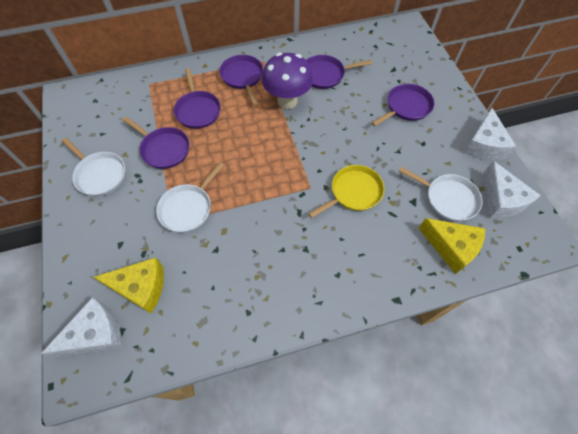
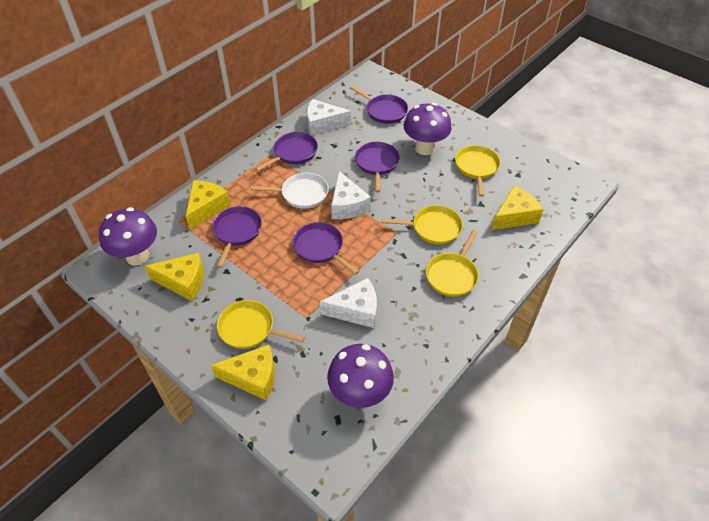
purple mushroom: [262,52,313,109] = 1 -> [99,207,157,266] [327,344,394,408] [404,103,452,155] = 3
white pan: [62,138,125,196] [156,162,224,233] [399,167,483,221] = 3 -> [251,173,329,209] = 1
yellow cheese: [94,257,164,313] [419,218,485,274] = 2 -> [145,253,204,301] [186,180,231,230] [211,345,275,401] [492,185,544,230] = 4
yellow pan: [308,165,385,218] = 1 -> [217,300,305,349] [382,205,463,244] [426,230,479,297] [455,145,500,197] = 4

